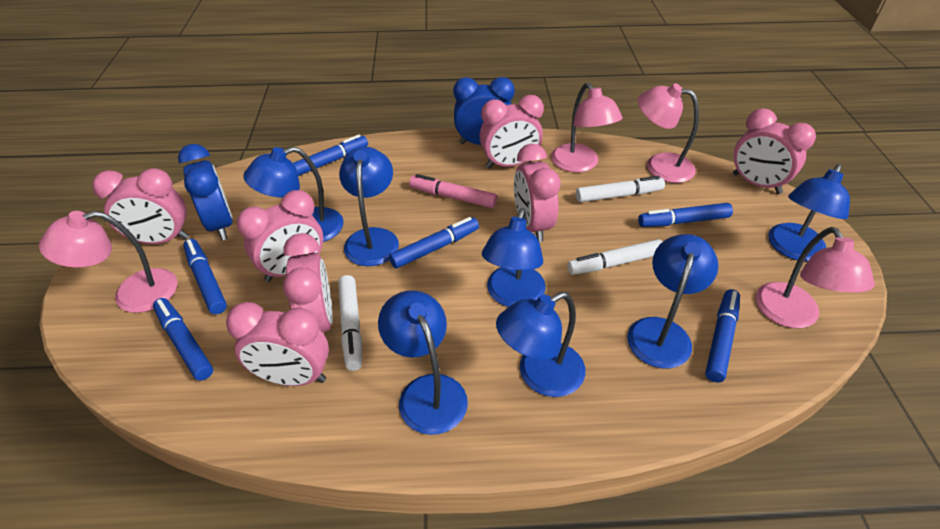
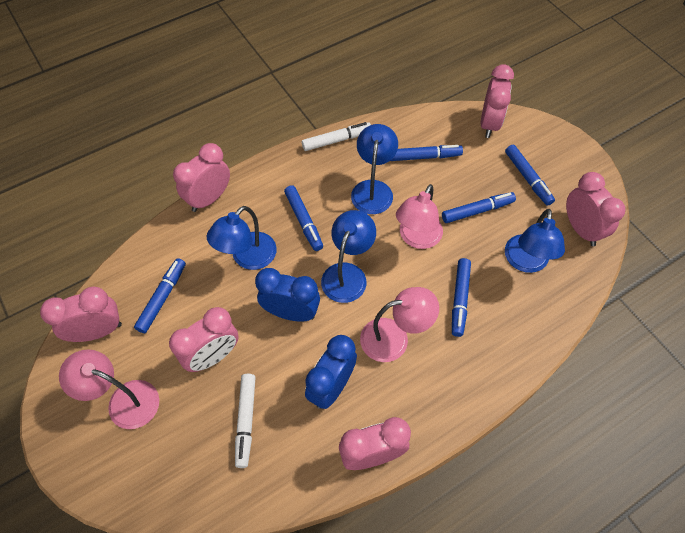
blue lamp: [243,147,344,242] [339,147,399,266] [378,290,468,435] [482,208,546,307] [496,292,586,397] [627,234,718,368] [768,164,850,261] = 7 -> [207,206,277,270] [321,210,376,303] [351,124,398,214] [505,209,565,273] = 4
pink clock: [92,168,189,244] [226,302,329,386] [236,190,323,282] [283,233,333,333] [479,95,544,168] [514,144,561,242] [733,108,816,194] = 7 -> [40,287,122,342] [169,307,239,372] [173,143,230,212] [339,417,411,470] [480,64,514,138] [566,172,626,246] = 6
pink lamp: [39,211,178,313] [551,83,623,172] [638,84,699,183] [756,227,875,328] = 4 -> [59,350,159,429] [360,287,439,362] [396,184,443,249] = 3
pink marker: [409,174,497,208] = 1 -> none = 0
white marker: [338,275,362,371] [567,239,663,275] [576,176,665,202] = 3 -> [235,374,256,468] [302,122,371,151] = 2

